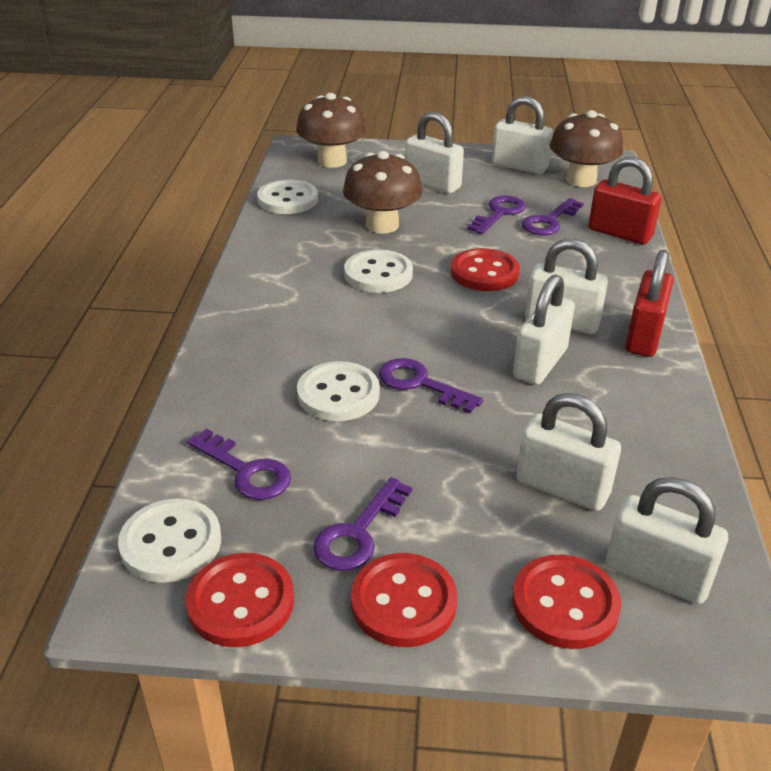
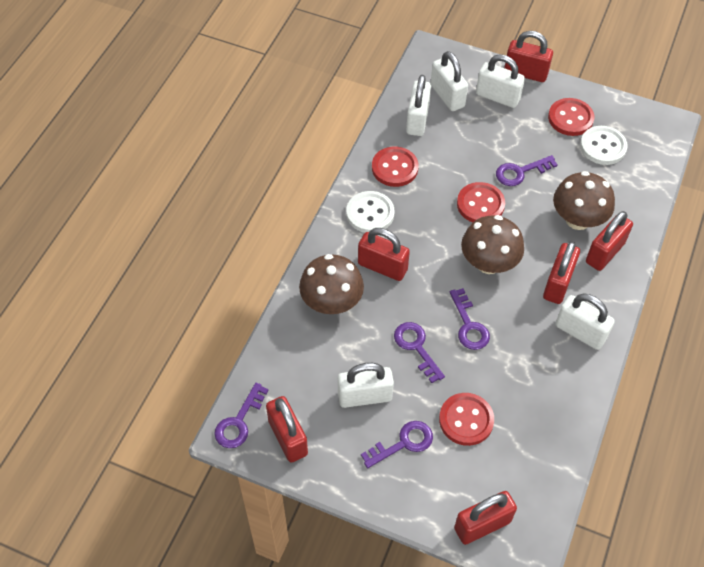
red padlock: [588,157,662,244] [625,250,674,357] = 2 -> [266,396,308,463] [358,228,410,281] [454,491,517,545] [504,31,553,82] [543,241,580,304] [586,211,633,271] = 6
white button: [118,499,221,583] [257,180,318,214] [297,361,380,421] [344,249,413,293] = 4 -> [346,191,394,233] [580,126,628,165] = 2
white padlock: [405,112,464,194] [492,96,553,174] [513,274,575,385] [516,393,621,511] [525,239,608,334] [606,477,728,604] = 6 -> [338,363,394,408] [406,75,431,136] [431,51,468,111] [476,54,525,108] [555,294,615,350] = 5

